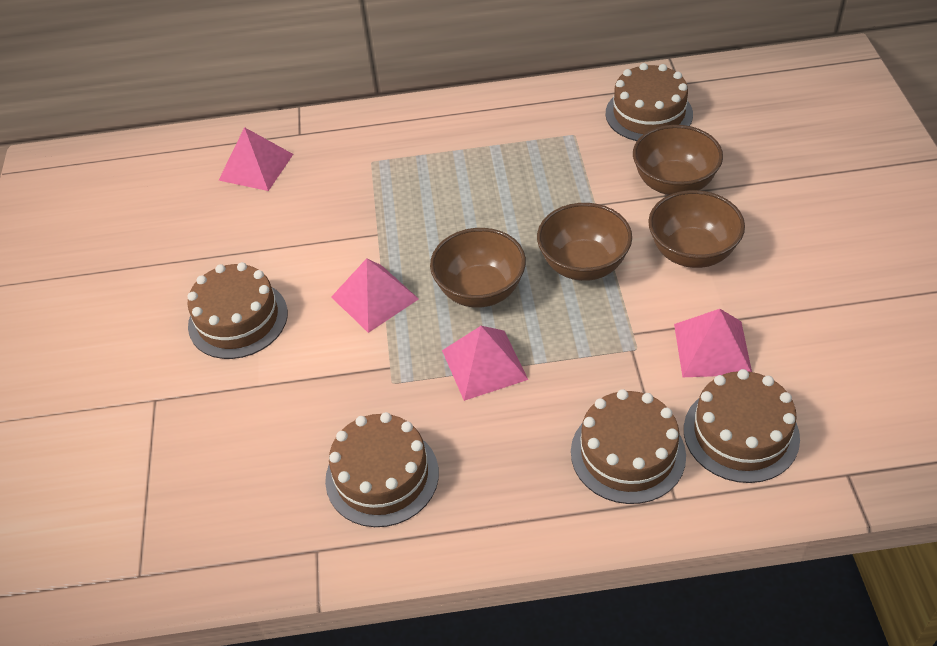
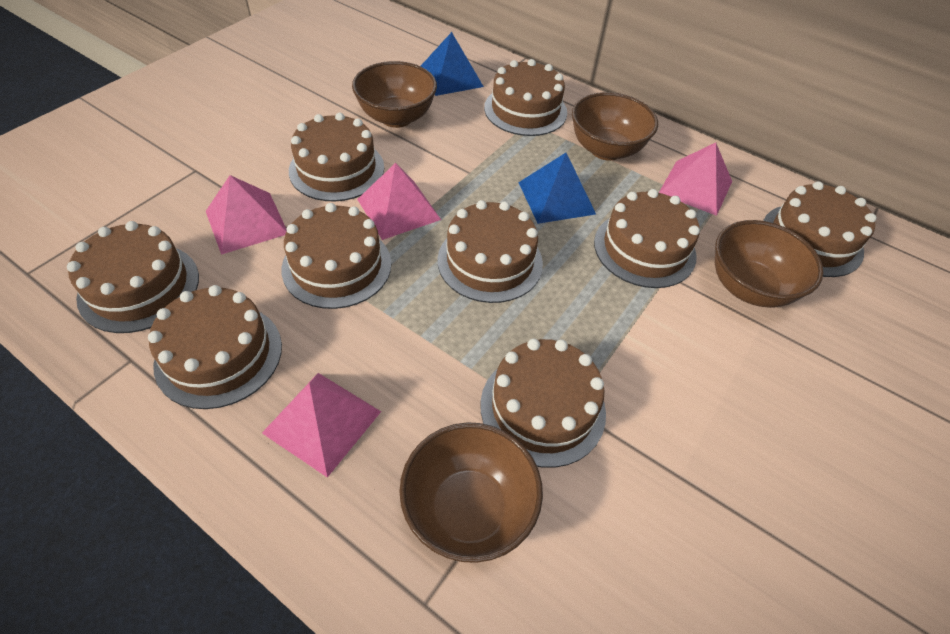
blue pyramid: none = 0 -> [421,32,484,96] [518,153,596,224] = 2
brown cake: [187,262,288,359] [325,412,439,527] [571,389,686,504] [606,63,693,141] [684,369,800,483] = 5 -> [67,221,199,333] [148,285,282,409] [281,203,391,309] [289,113,384,202] [437,200,543,303] [480,339,606,468] [484,59,567,136] [594,189,700,288] [763,181,876,277] = 9

